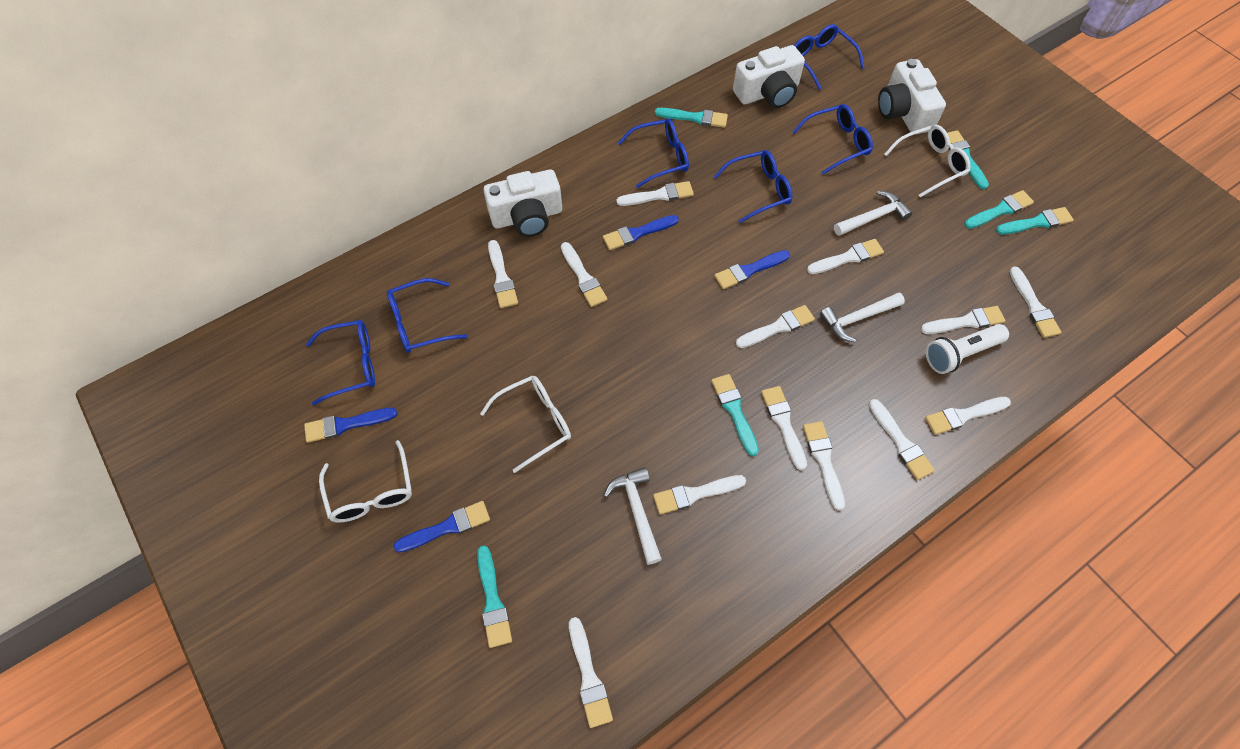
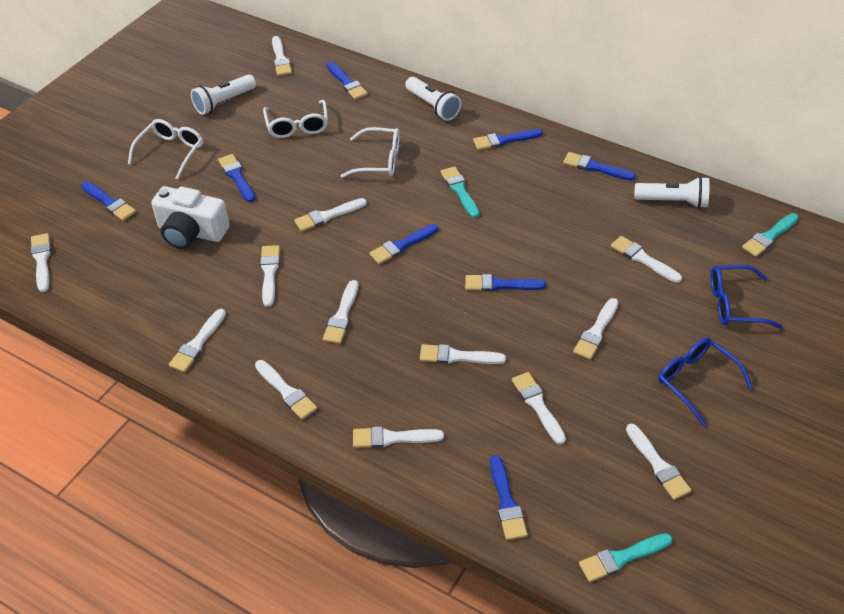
blue brush: [304,408,397,443] [394,501,490,552] [603,215,679,250] [714,250,790,289] = 4 -> [81,181,136,221] [218,154,255,202] [327,62,368,100] [369,224,438,264] [465,274,546,291] [473,129,543,150] [490,455,528,540] [563,152,636,180] = 8
blue glasses: [306,320,375,405] [387,278,468,353] [618,119,689,188] [714,150,792,223] [793,104,873,174] [794,24,864,90] = 6 -> [658,337,752,425] [711,265,783,329] = 2
turquoise brush: [477,546,512,648] [655,108,728,128] [711,374,759,456] [947,130,989,189] [965,190,1034,229] [996,207,1074,235] = 6 -> [441,166,480,218] [579,533,672,582] [742,213,799,257] = 3
white camera: [483,169,562,237] [733,45,805,108] [878,59,946,135] = 3 -> [151,186,230,249] = 1
white flashlight: [926,324,1009,374] = 1 -> [191,74,256,115] [405,77,461,121] [634,176,709,208] = 3
white hammer: [604,467,662,565] [820,293,905,342] [834,191,912,236] = 3 -> none = 0

